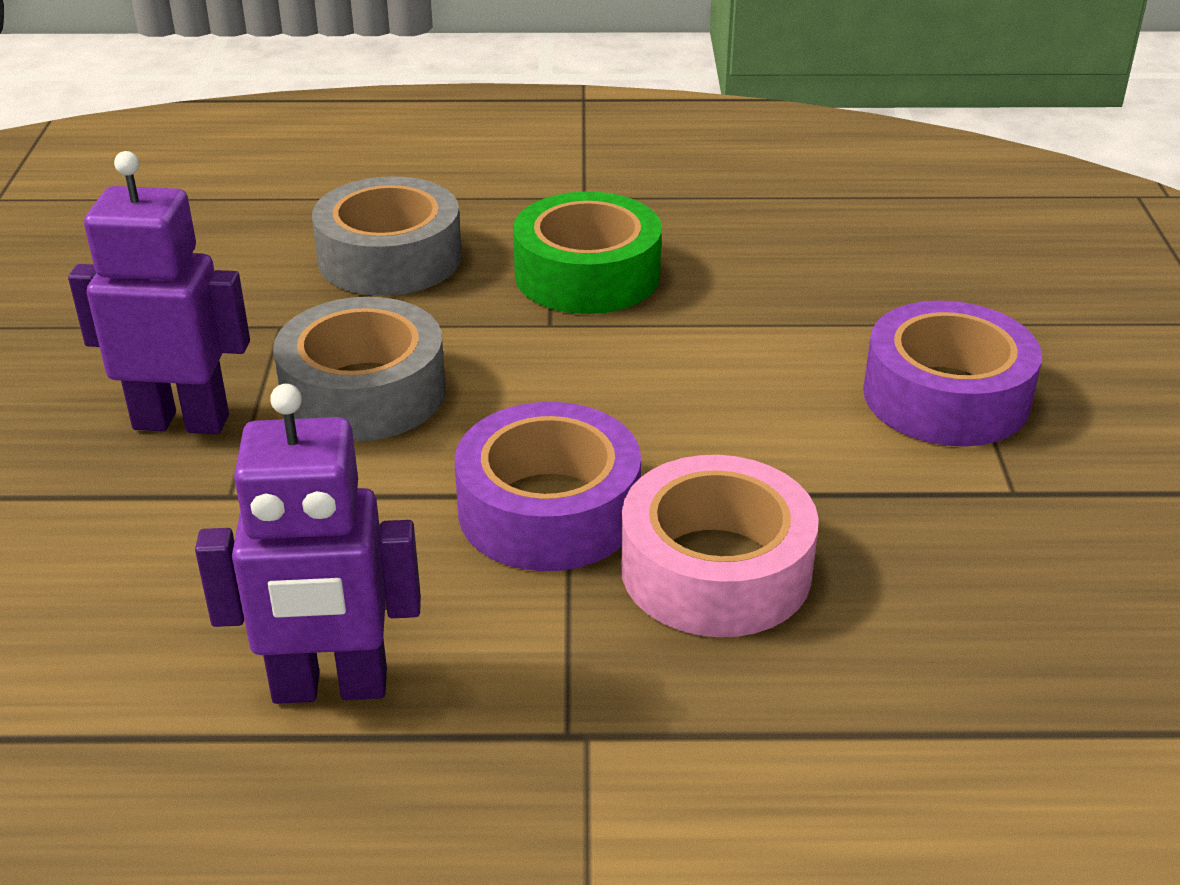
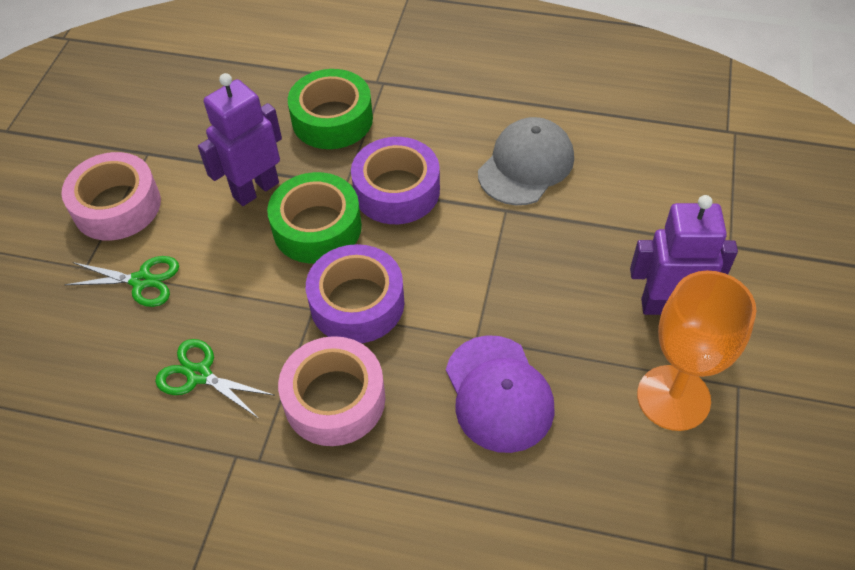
green scissors: none = 0 -> [65,256,179,307] [155,339,275,418] = 2
green tape: [513,192,662,314] = 1 -> [267,172,362,263] [288,69,373,149] = 2
grey cap: none = 0 -> [478,117,574,205] = 1
grey tape: [273,297,446,442] [312,176,462,296] = 2 -> none = 0
orange goblet: none = 0 -> [637,271,757,431] = 1
pink tape: [621,455,819,637] = 1 -> [61,152,161,241] [278,336,385,446] = 2
purple cap: none = 0 -> [446,335,555,453] = 1

